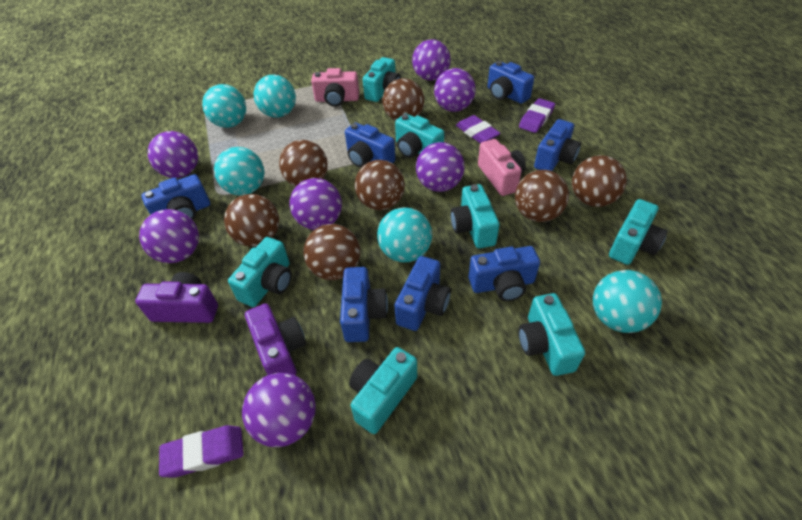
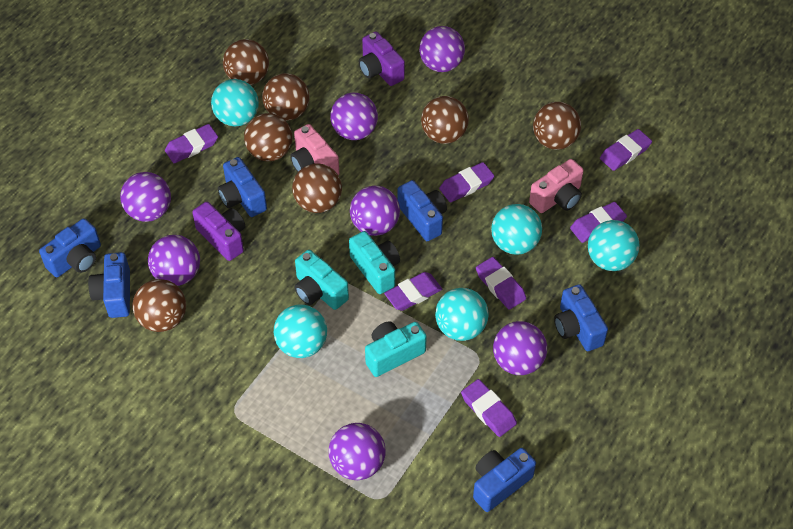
blue camera: [141,174,210,220] [340,267,388,342] [345,123,395,167] [394,256,451,331] [469,246,540,301] [488,61,534,104] [534,119,581,171] = 7 -> [39,218,101,277] [88,252,130,318] [218,157,267,217] [397,180,447,241] [473,448,536,512] [554,284,608,351] = 6
purple eraser: [159,425,244,478] [456,115,500,144] [519,98,555,133] = 3 -> [165,124,218,163] [384,272,442,311] [439,162,494,202] [461,379,517,437] [476,257,526,310] [570,202,627,243] [600,129,652,171] = 7
turquoise camera: [228,237,292,307] [349,347,417,434] [363,57,401,102] [395,114,444,158] [450,184,499,248] [518,293,585,376] [609,199,668,265] = 7 -> [295,250,349,310] [349,231,400,294] [365,321,427,377] = 3

